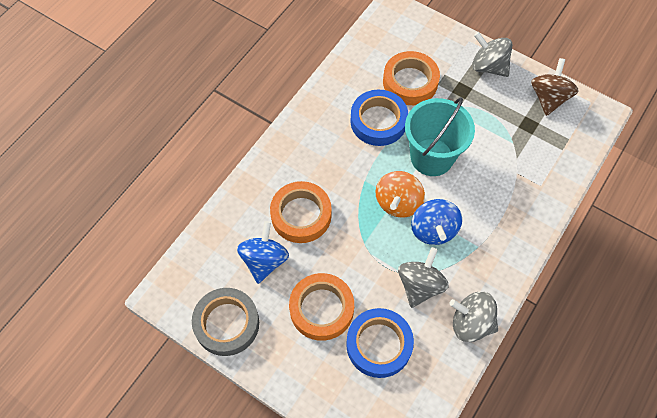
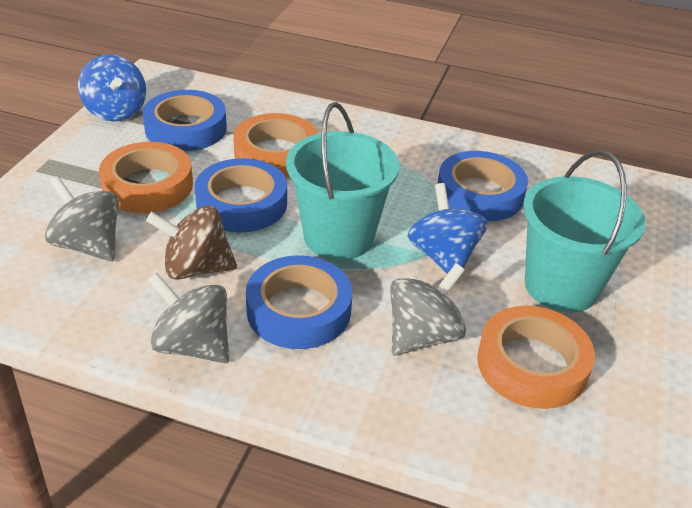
blue tape: [346,308,414,378] [350,90,408,146] = 2 -> [143,90,227,151] [195,158,287,232] [246,255,352,349] [438,151,528,221] = 4
grey tape: [192,288,259,356] = 1 -> none = 0
orange spinning top: [375,171,425,218] = 1 -> none = 0
turquoise bucket: [405,97,475,176] = 1 -> [286,102,399,260] [524,150,646,312] = 2

